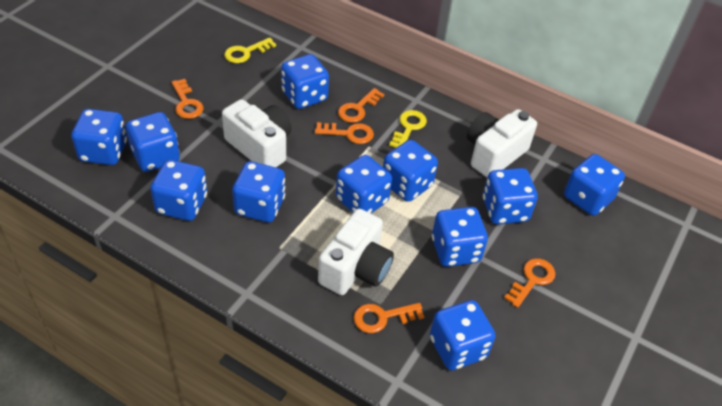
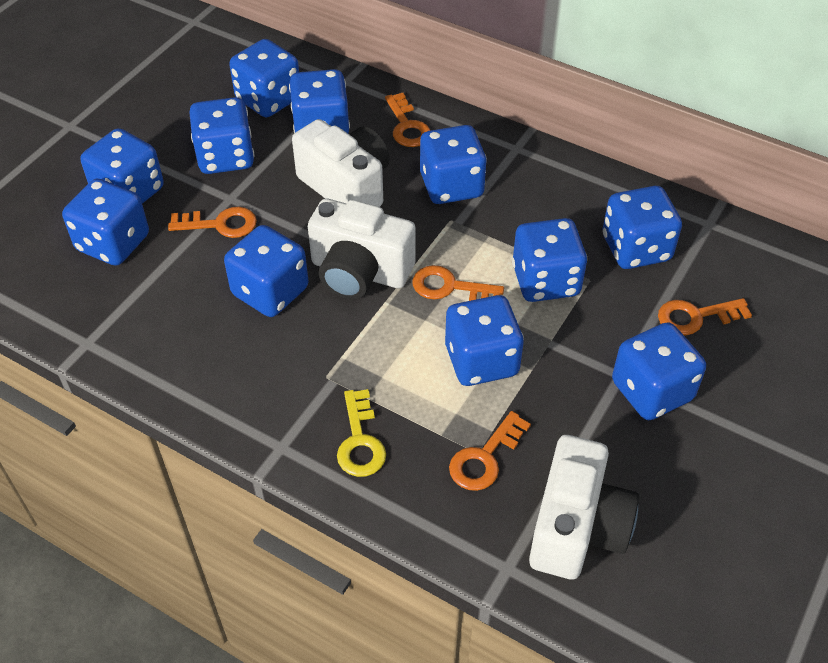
yellow key: [224,38,276,63] [389,110,427,148] = 2 -> [337,389,386,477] = 1

